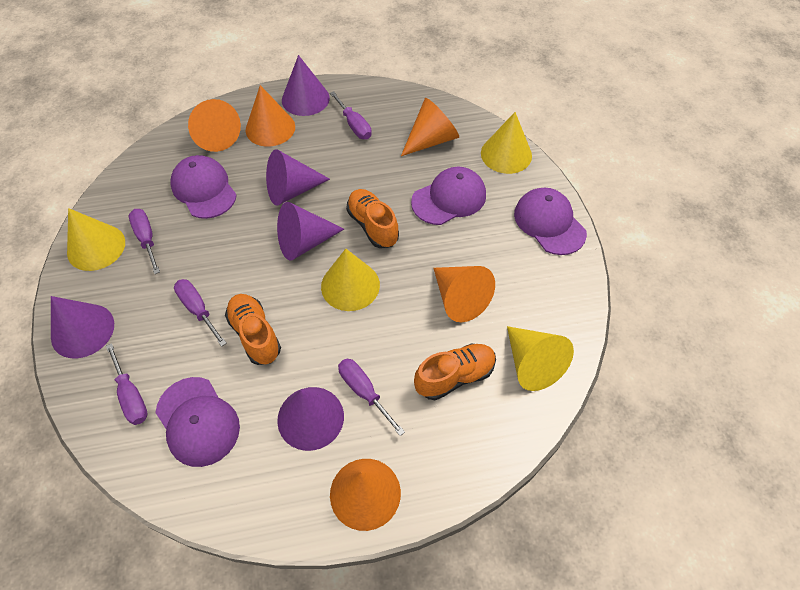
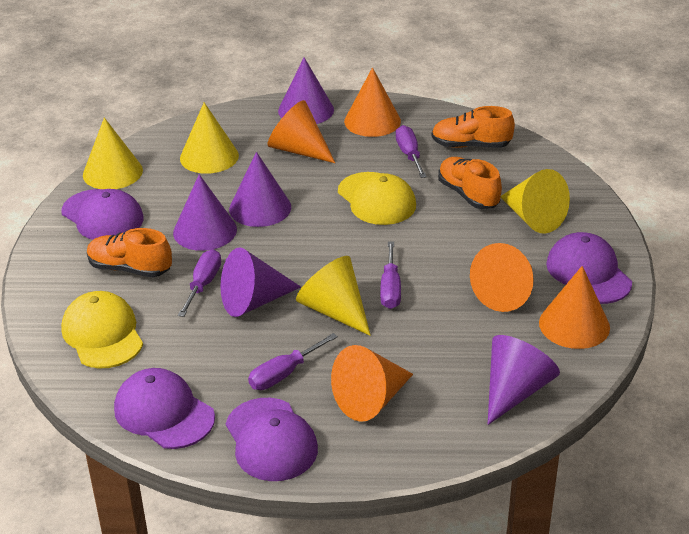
purple screwdriver: [106,343,148,425] [129,209,160,274] [174,279,227,347] [330,91,372,139] [338,359,405,436] = 5 -> [178,249,221,317] [248,333,338,390] [380,241,401,309] [396,125,427,178] = 4
yellow cap: none = 0 -> [61,291,143,368] [338,172,416,225] = 2

